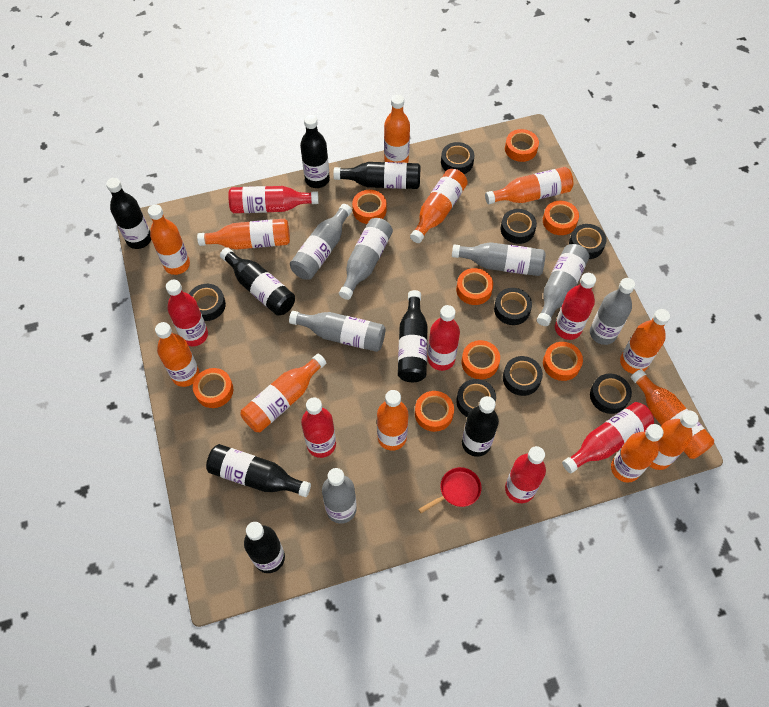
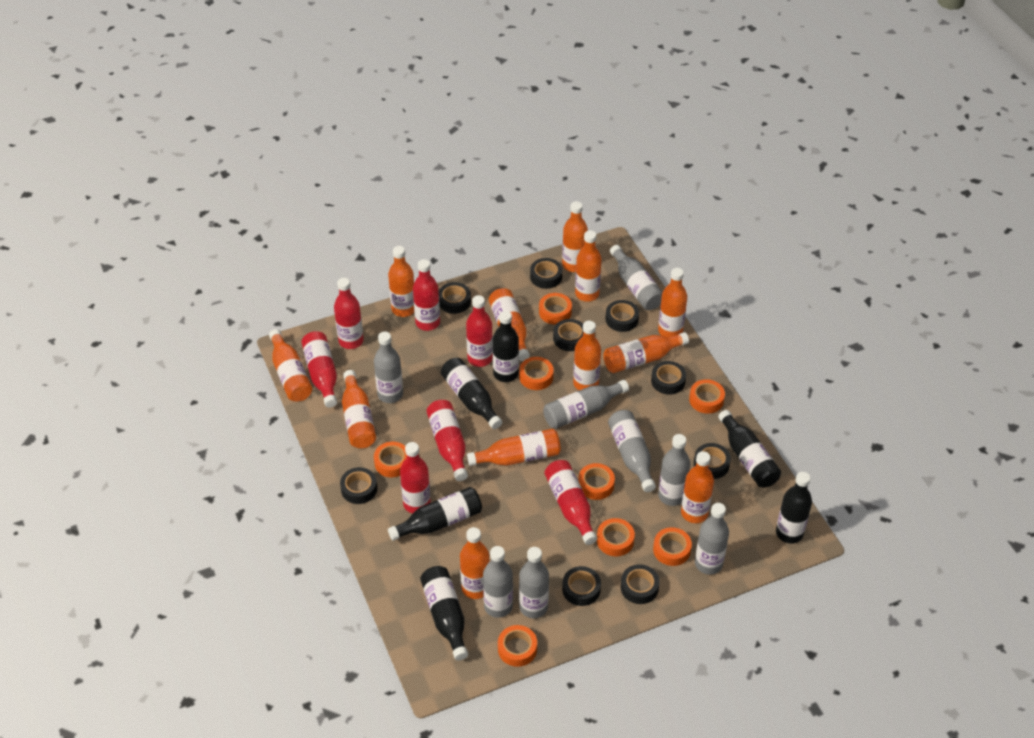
black bottle: [106,178,151,249] [206,444,311,497] [220,247,295,316] [244,522,285,573] [300,115,330,188] [333,162,421,189] [398,290,428,382] [462,396,499,457] = 8 -> [388,487,482,541] [420,566,468,661] [441,358,502,429] [493,311,519,382] [718,410,781,488] [776,472,812,544] = 6
black tape: [189,284,226,321] [441,142,475,174] [456,379,496,417] [494,288,532,325] [500,209,537,244] [503,356,543,396] [569,224,607,259] [590,374,632,414] = 8 -> [340,467,377,504] [439,282,471,314] [530,258,562,289] [553,319,583,351] [562,566,601,606] [606,300,639,332] [620,564,660,604] [651,361,686,395] [694,443,731,479] = 9
grey bottle: [289,311,385,352] [290,204,352,280] [322,468,357,524] [339,218,393,300] [452,242,546,276] [537,244,590,326] [590,278,635,345] = 7 -> [374,332,403,403] [483,546,513,618] [519,547,549,618] [543,380,629,429] [608,410,656,492] [610,245,663,310] [658,434,690,506] [695,503,729,575] = 8
red pan: [418,467,481,513] = 1 -> none = 0

